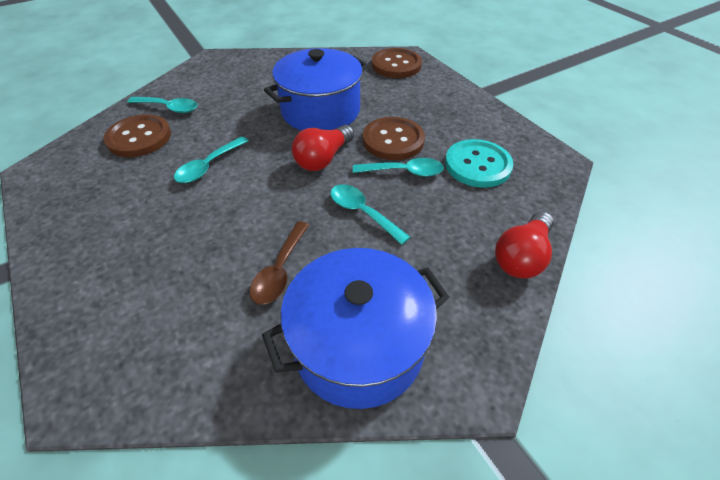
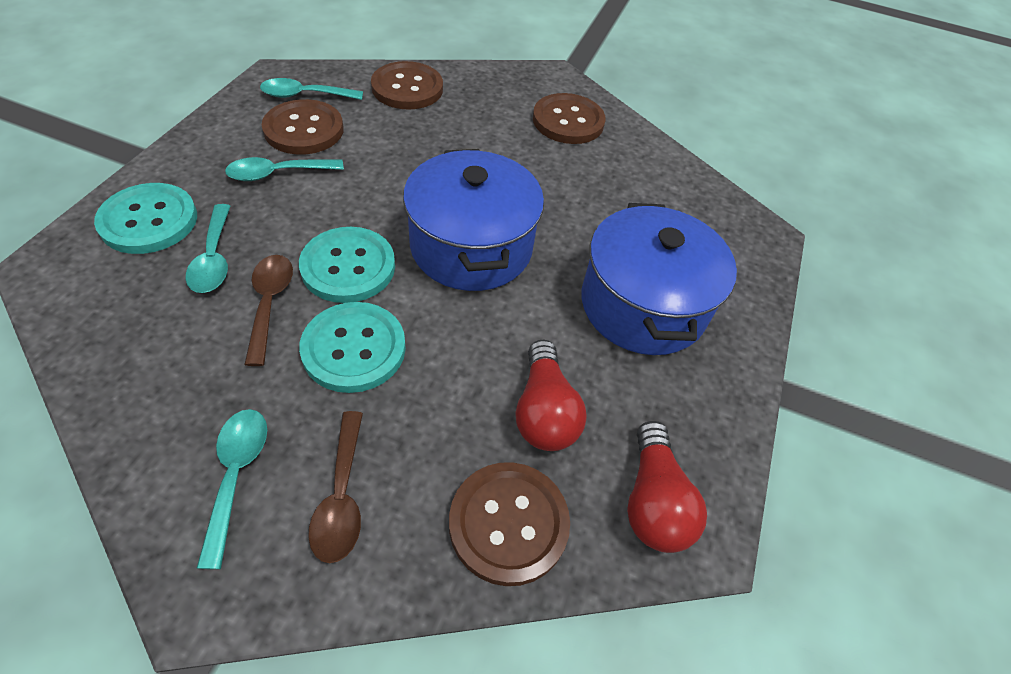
brown button: [104,114,171,157] [363,117,425,160] [372,48,422,78] = 3 -> [262,99,344,155] [371,61,443,110] [449,462,570,586] [533,93,606,144] = 4
brown spoon: [250,221,309,305] = 1 -> [244,255,293,366] [308,411,363,563] = 2
turquoise button: [445,139,513,188] = 1 -> [94,183,197,254] [299,227,395,303] [299,302,406,393] = 3

